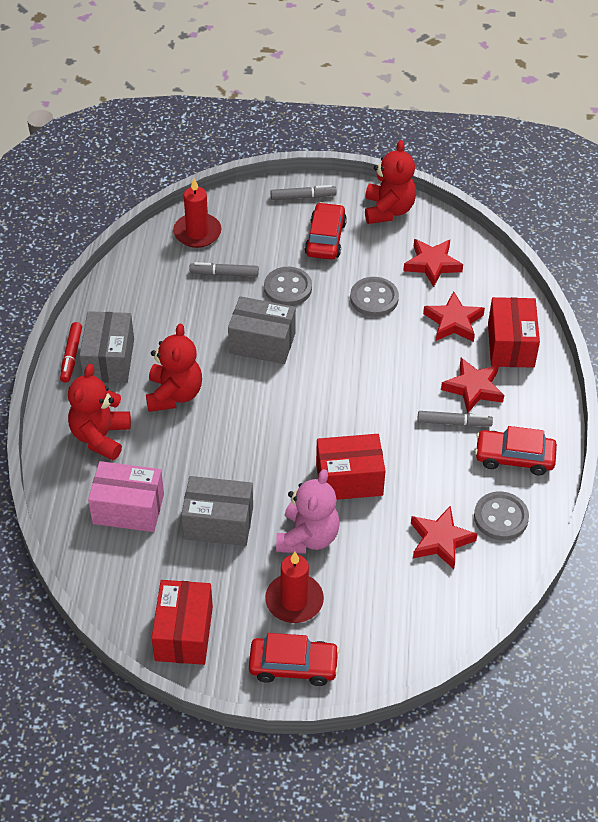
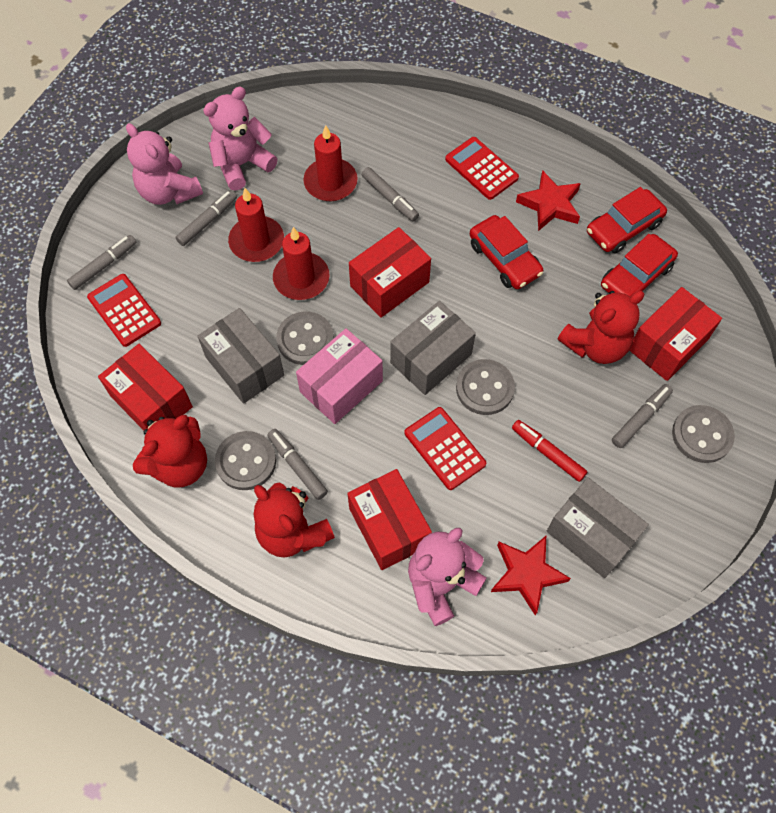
grey button: [264,267,312,306] [350,277,399,317] [474,491,529,540] = 3 -> [215,431,276,490] [276,312,334,365] [456,359,515,415] [672,405,735,463] = 4
grey marker: [189,262,259,277] [270,185,337,200] [417,411,493,427] = 3 -> [67,235,137,290] [175,190,237,246] [267,429,328,500] [362,167,419,221] [612,384,673,448] = 5
pink teddy bear: [276,469,340,554] = 1 -> [126,123,203,205] [203,87,277,191] [408,528,487,626] = 3
red box: [151,580,213,665] [316,434,385,500] [488,297,540,368] = 3 -> [98,344,193,430] [347,469,432,570] [349,227,431,318] [629,287,722,381] = 4
red calculator: none = 0 -> [87,274,161,347] [404,407,486,490] [445,137,519,200] = 3
red candle: [173,178,221,248] [265,552,324,623] = 2 -> [228,188,284,262] [273,227,330,300] [303,125,358,201] = 3
red star: [403,239,463,287] [411,506,478,569] [423,291,485,342] [441,358,504,413] = 4 -> [491,536,571,615] [516,170,581,231] = 2

